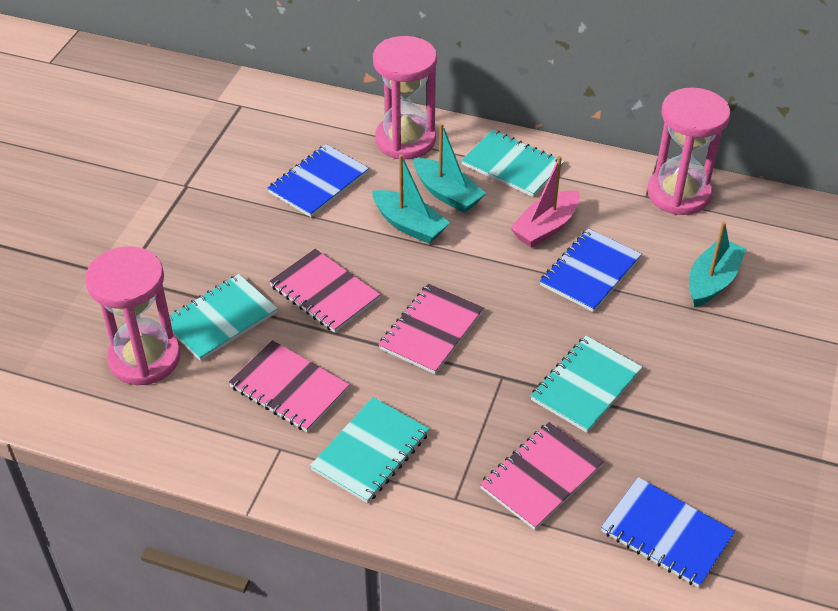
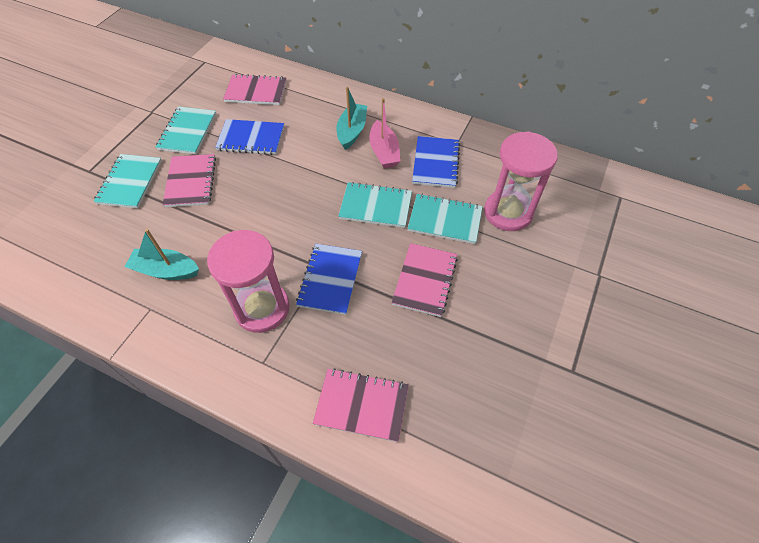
pink hourglass: [85,246,181,385] [373,36,437,159] [647,87,730,215] = 3 -> [207,230,290,333] [484,131,558,231] = 2
turquoise boat: [372,154,450,244] [414,123,486,213] [689,221,746,307] = 3 -> [125,229,199,280] [337,87,367,150] = 2

